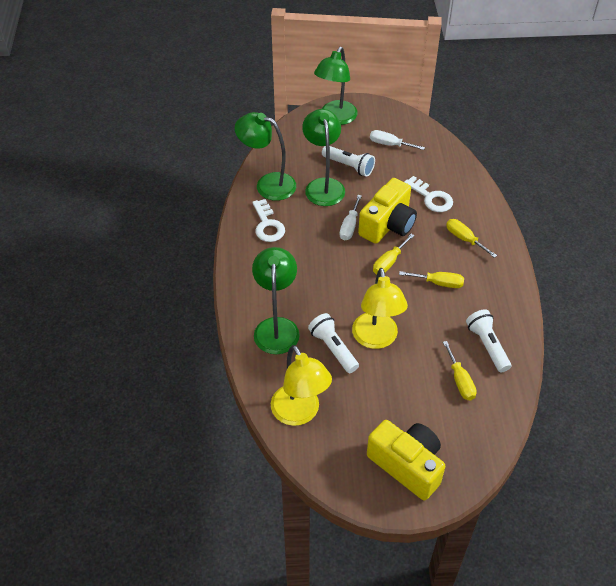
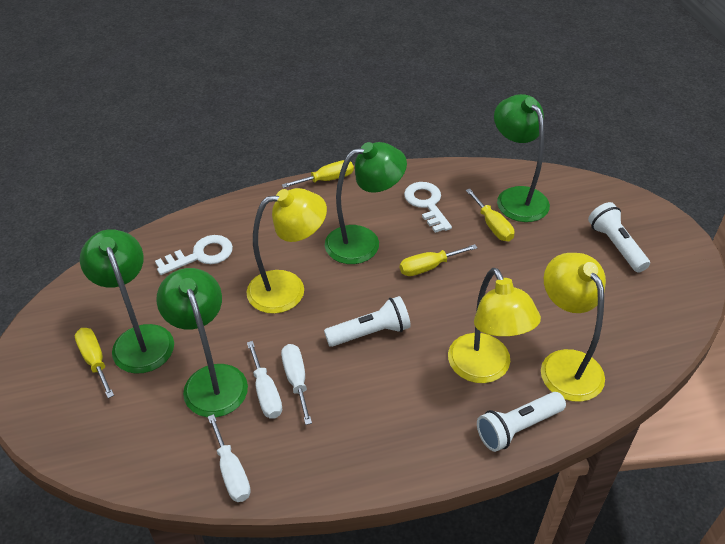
white screwdriver: [340,195,362,241] [370,130,425,150] = 2 -> [208,414,251,502] [247,341,282,419] [281,344,312,425] = 3
yellow camera: [358,178,417,244] [367,420,445,500] = 2 -> none = 0
yellow lamp: [271,345,332,426] [352,268,408,349] = 2 -> [247,188,327,314] [448,268,541,383] [541,253,606,402] = 3

